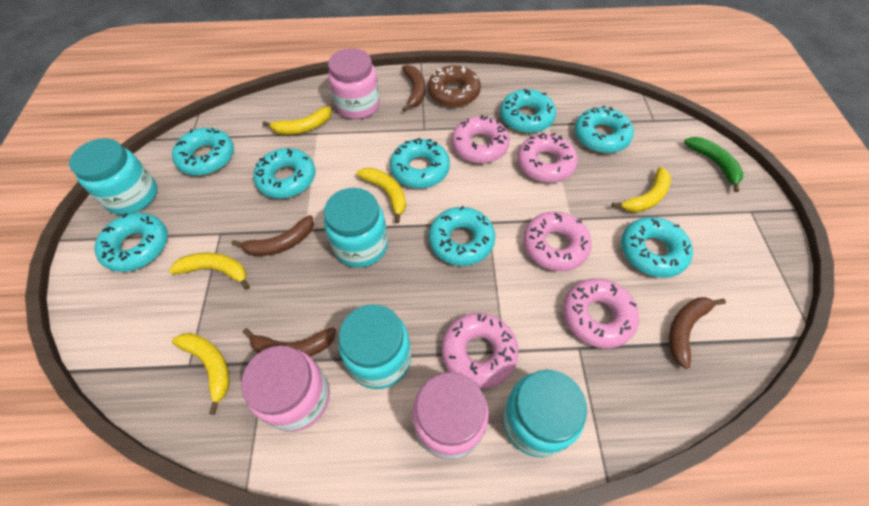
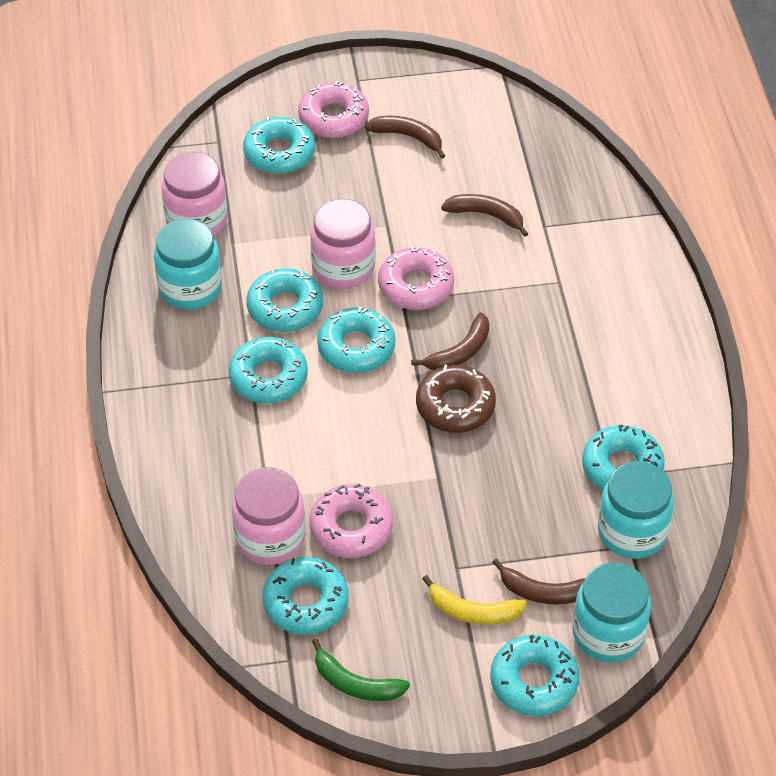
pink donut: [442,313,519,388] [452,115,510,163] [517,133,578,183] [523,211,592,271] [563,278,639,348] = 5 -> [298,81,369,138] [309,484,393,558] [378,246,454,310] = 3
turquoise donut: [94,213,168,272] [172,128,234,176] [253,148,315,199] [390,138,450,188] [429,206,495,266] [500,89,556,133] [574,106,634,153] [621,217,693,278] = 8 -> [228,337,308,403] [243,116,315,174] [246,268,323,332] [262,557,349,635] [317,307,396,373] [490,635,579,716] [582,425,665,490] = 7
turquoise jar: [69,138,157,215] [324,188,388,268] [338,304,411,389] [503,370,587,457] = 4 -> [154,219,222,309] [572,563,651,663] [598,461,674,559] = 3
yellow banana: [169,252,250,290] [172,333,230,415] [262,106,332,135] [356,168,406,223] [612,167,671,213] = 5 -> [422,575,527,625] = 1

